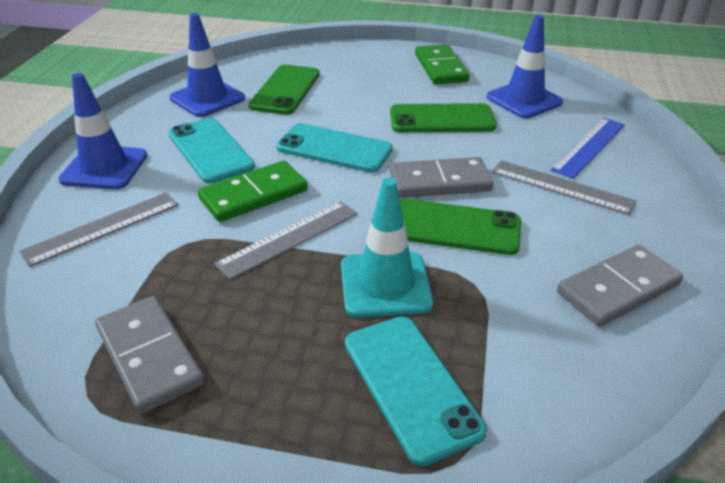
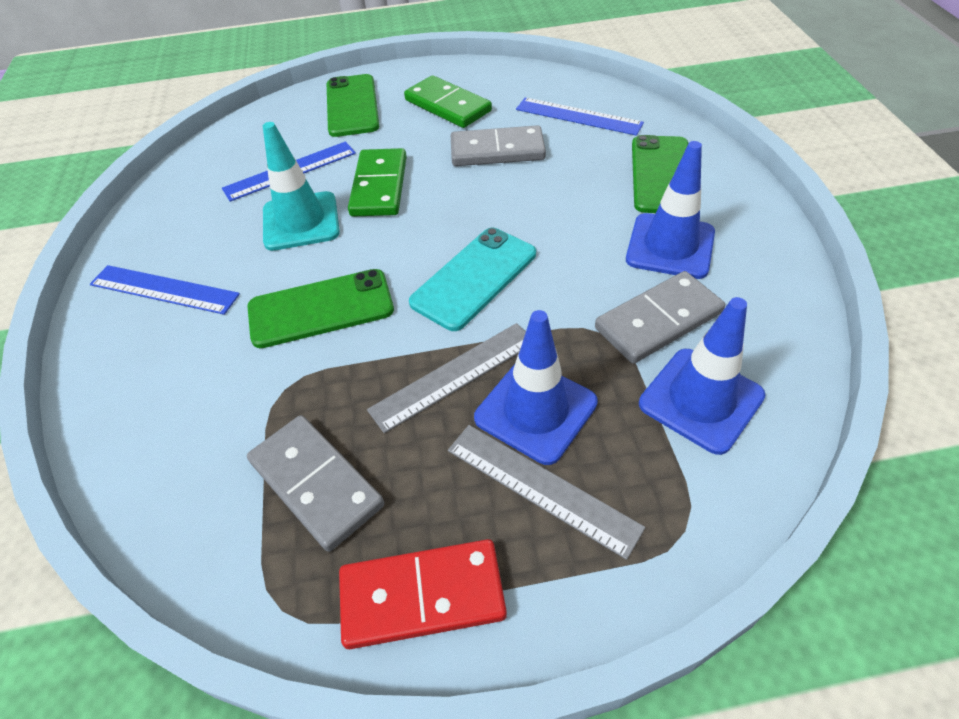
blue ruler: [551,118,625,179] = 1 -> [90,265,240,315] [222,141,356,202] [516,98,644,136] = 3
grey ruler: [19,193,179,267] [214,201,358,280] [492,160,637,215] = 3 -> [367,323,526,433] [448,425,645,560] = 2
red domino: none = 0 -> [339,539,507,649] = 1
turquoise phone: [168,118,255,183] [276,123,393,173] [345,316,487,466] = 3 -> [409,228,536,331] = 1

